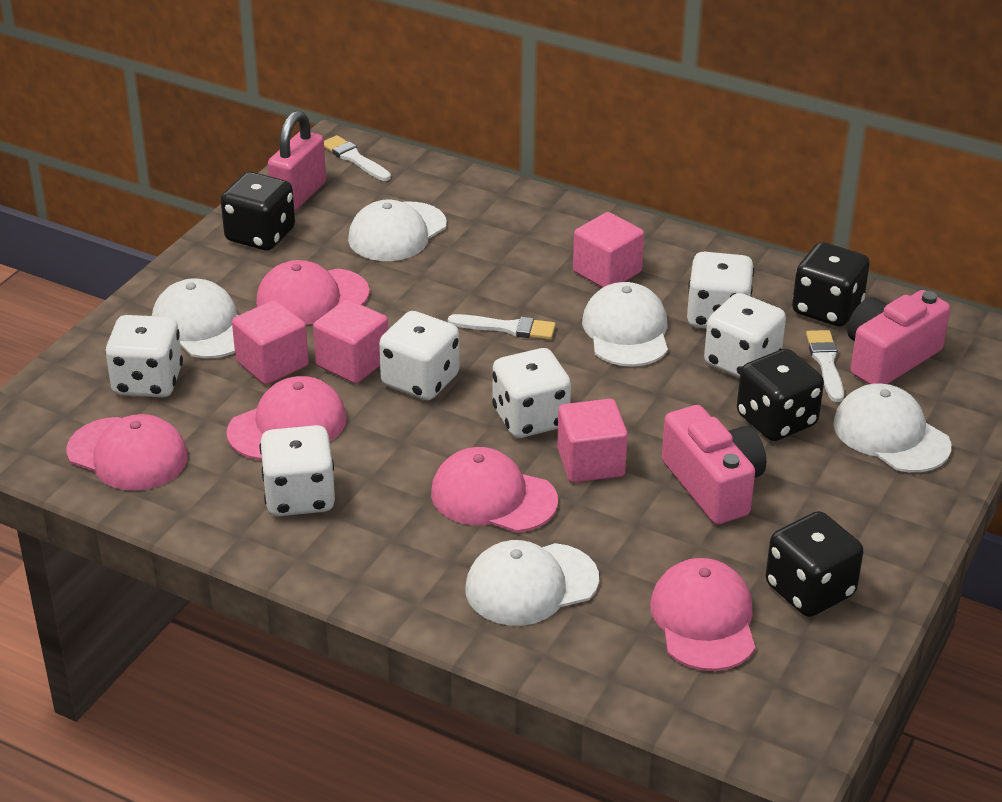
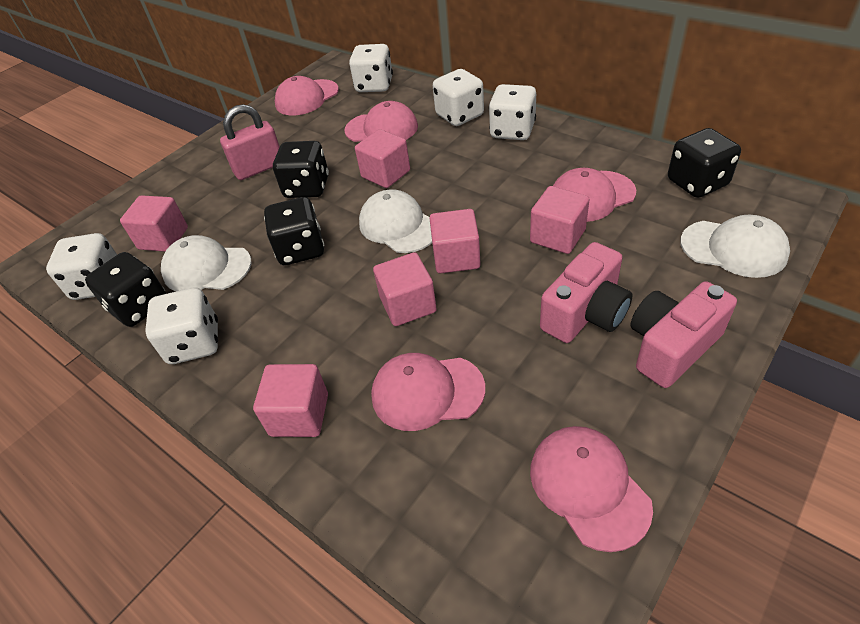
pink cube: [232,300,309,385] [313,299,388,384] [557,399,628,483] [573,212,644,288] = 4 -> [120,195,188,252] [253,364,328,437] [355,129,410,188] [373,252,437,326] [430,209,481,273] [530,186,590,254] = 6
white brush: [324,135,391,181] [448,314,556,339] [806,330,844,402] = 3 -> none = 0
white cap: [152,278,238,358] [348,199,447,261] [465,540,599,626] [582,282,668,367] [833,383,951,472] = 5 -> [161,235,252,291] [359,190,432,253] [680,215,790,278] = 3
white dice: [105,315,183,397] [260,425,335,516] [379,311,460,400] [492,348,571,438] [687,252,754,329] [704,293,786,378] = 6 -> [46,233,117,300] [145,287,218,364] [349,44,393,92] [433,69,484,126] [489,84,536,140] = 5

